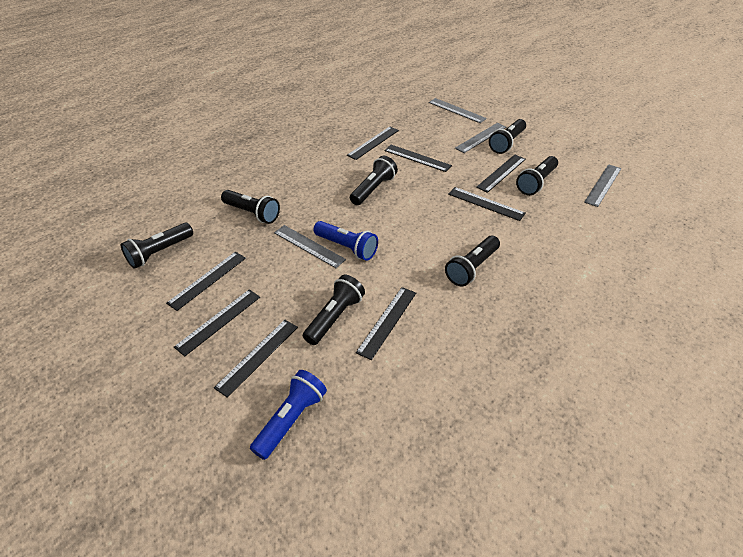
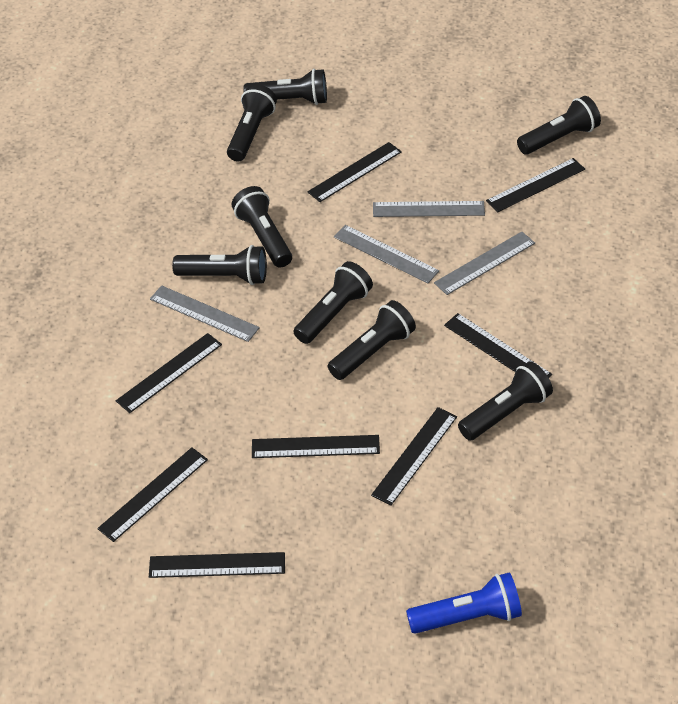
black flashlight: [120,223,193,269] [221,190,280,224] [303,275,365,345] [350,156,398,205] [445,236,500,286] [489,119,526,154] [516,156,558,195] = 7 -> [172,245,267,285] [227,84,277,161] [232,186,292,268] [244,69,327,105] [294,261,373,344] [328,300,416,380] [458,362,553,441] [517,96,601,154] = 8
blue flashlight: [250,370,327,460] [313,221,378,261] = 2 -> [406,573,522,634] = 1

